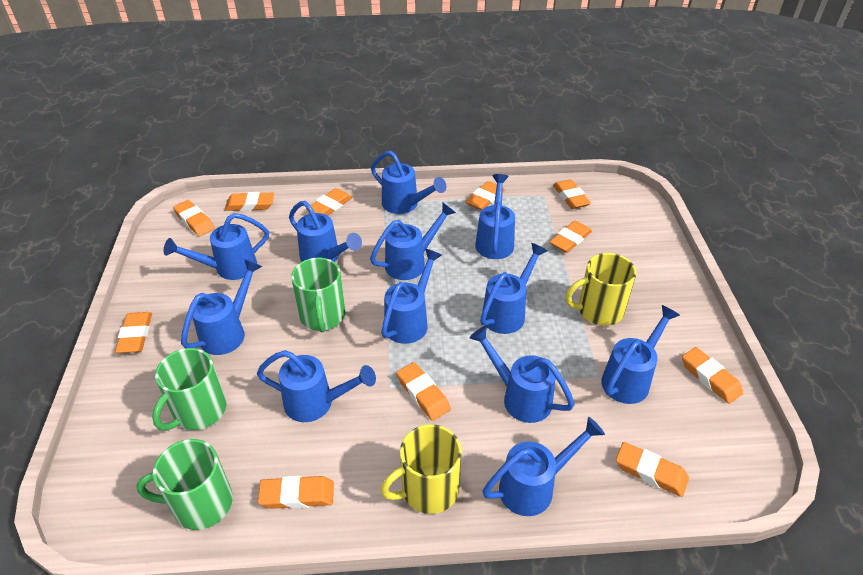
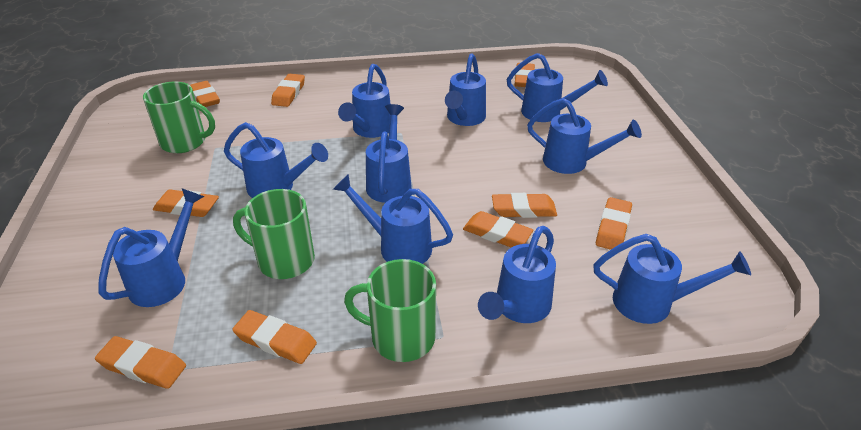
blue watering can: [164,213,269,280] [181,259,262,355] [257,350,376,422] [289,201,362,262] [370,203,456,280] [371,151,446,214] [381,249,442,344] [470,326,575,423] [475,174,515,259] [480,243,547,334] [483,417,605,516] [601,305,680,404] = 12 -> [98,188,204,307] [224,122,328,198] [333,174,453,264] [338,64,391,138] [366,104,412,203] [445,54,486,126] [478,226,556,323] [507,53,608,122] [527,98,642,174] [593,234,751,324] = 10
orange eraser: [115,312,152,353] [173,200,215,237] [225,192,274,211] [258,476,334,509] [306,188,353,216] [396,362,451,421] [465,181,505,210] [549,221,592,253] [553,179,591,209] [616,442,689,497] [682,347,743,404] = 11 -> [95,336,186,389] [153,190,219,217] [190,81,220,107] [232,310,317,364] [271,74,305,107] [463,211,533,248] [492,193,557,218] [514,63,535,87] [596,197,632,250] = 9
yellow mug: [381,424,462,514] [565,253,636,326] = 2 -> none = 0

